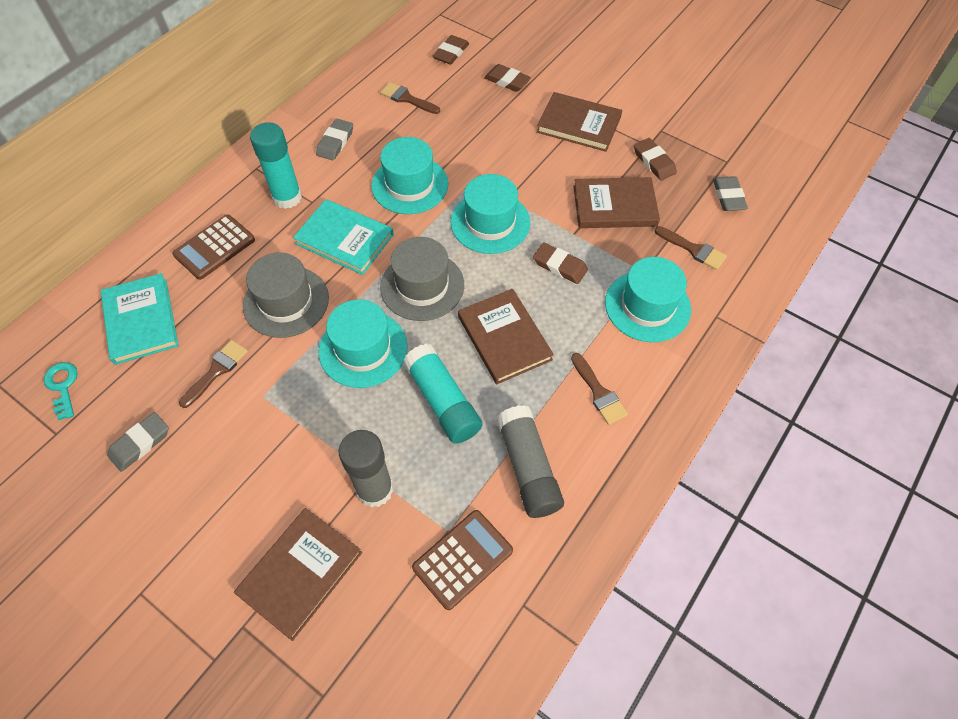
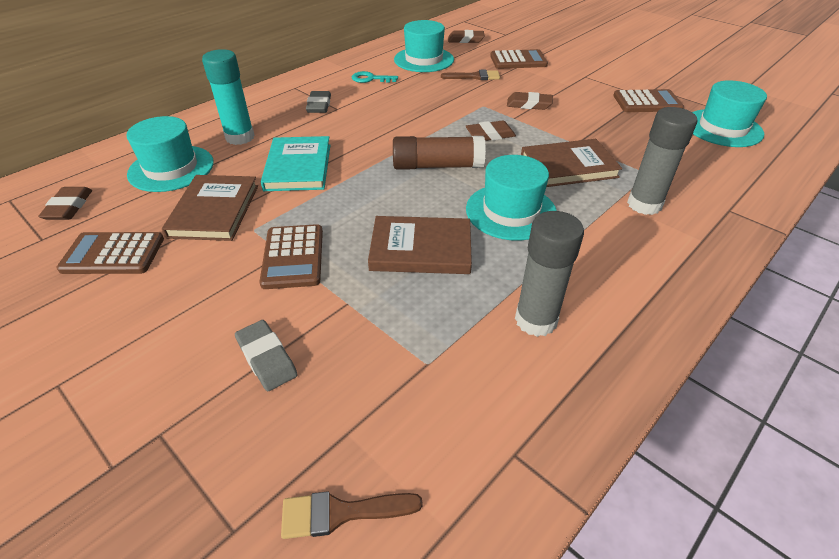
brown book: [234,508,362,641] [458,289,554,384] [537,92,622,152] [573,177,660,228] = 4 -> [162,175,258,241] [368,216,472,274] [521,139,622,187] = 3
brown brush: [179,340,248,408] [380,82,440,114] [571,353,628,425] [655,226,727,270] = 4 -> [281,491,423,539] [441,70,500,80] = 2
brown calculator: [172,214,255,280] [412,510,513,610] = 2 -> [56,232,164,274] [259,224,323,289] [490,49,548,69] [613,89,684,112] = 4
brown glue stick: none = 0 -> [393,136,486,170] = 1
grey eraser: [107,412,169,472] [316,119,353,161] [713,176,748,211] = 3 -> [235,320,298,391] [306,91,331,113] = 2
grey hat: [243,253,329,338] [380,237,464,321] = 2 -> none = 0
turquoise book: [101,273,179,365] [293,199,394,275] = 2 -> [261,136,330,191] = 1
turquoise glue stick: [250,122,302,209] [403,343,483,444] = 2 -> [202,49,255,145] = 1

